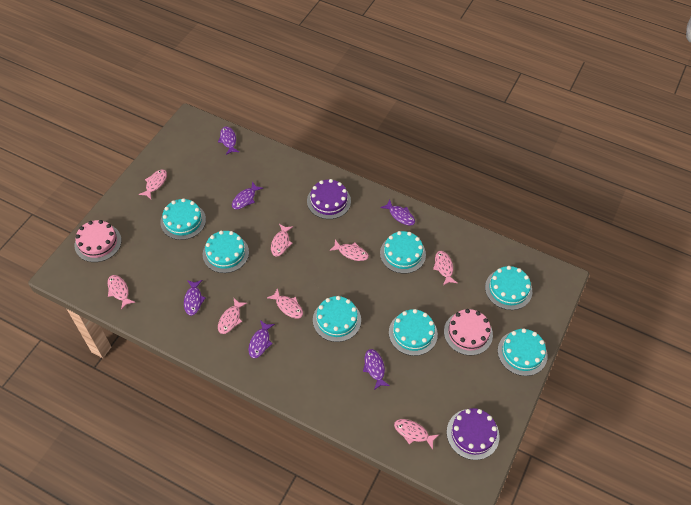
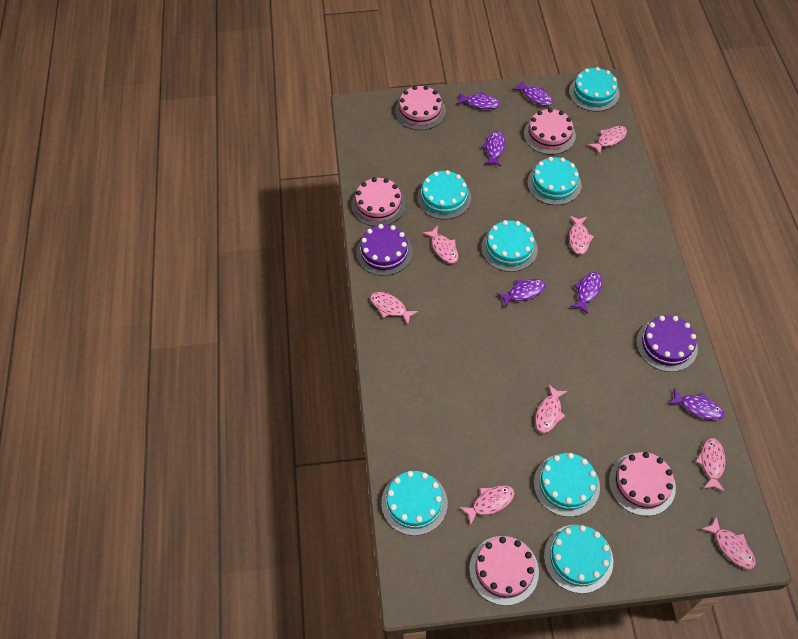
pink cake: [75,220,122,262] [444,309,493,356] = 2 -> [351,177,406,226] [395,86,446,130] [469,536,539,606] [524,108,576,155] [609,452,676,516] = 5

